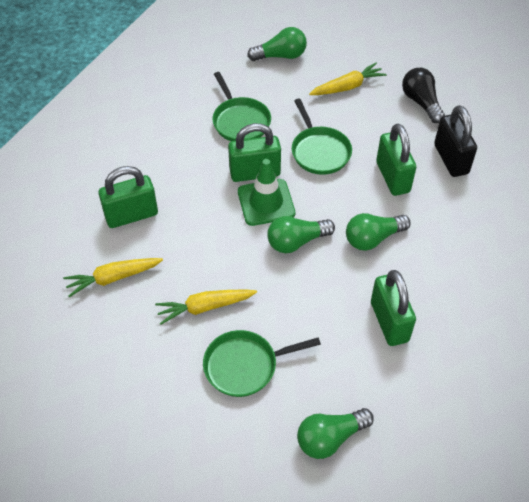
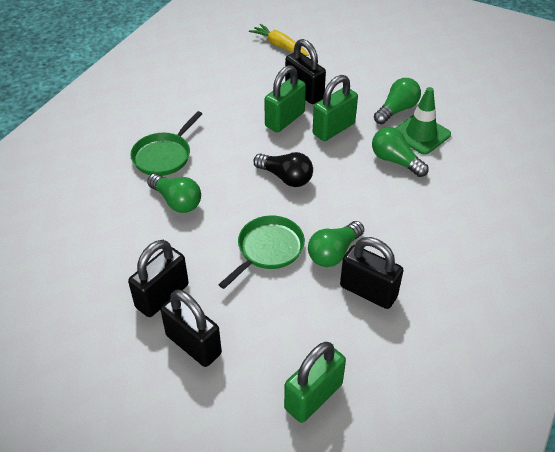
black padlock: [434,105,477,177] = 1 -> [128,240,189,317] [161,290,222,367] [285,39,326,104] [340,237,404,309] = 4
green padlock: [98,166,158,228] [228,123,281,182] [371,270,416,346] [376,124,416,196] = 4 -> [264,65,306,132] [284,342,346,423] [313,75,358,141] = 3
green pan: [203,330,321,397] [212,72,271,141] [292,99,352,175] = 3 -> [130,111,202,176] [218,215,305,289] = 2
yellow carrot: [63,258,163,297] [155,289,257,325] [309,63,387,95] = 3 -> [249,24,309,56] = 1

